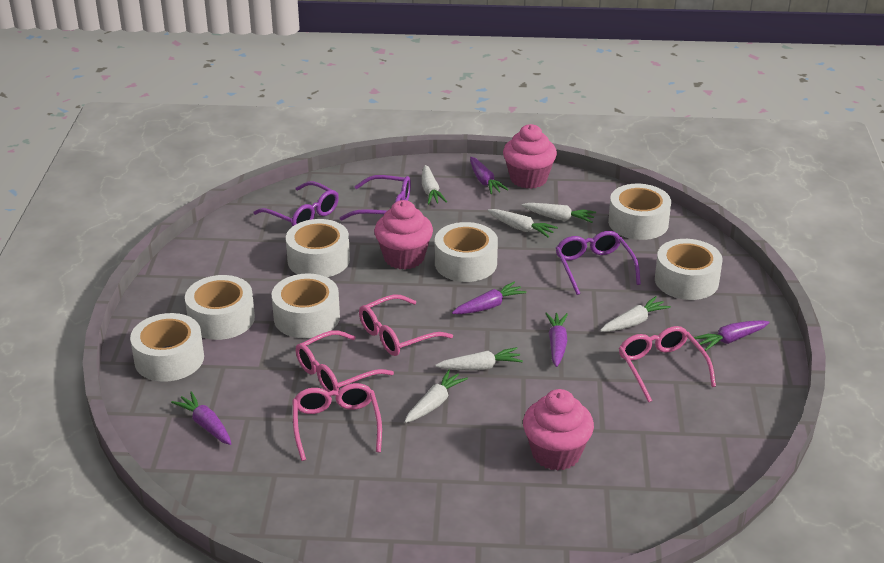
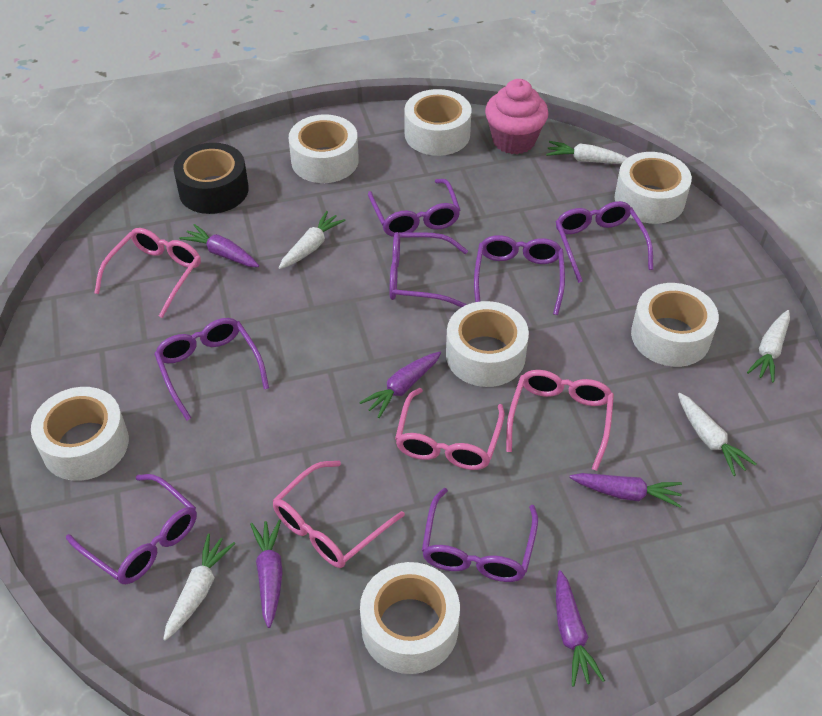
black tape: none = 0 -> [173,143,249,214] = 1
pink cupcake: [374,200,433,270] [503,124,557,189] [523,389,594,471] = 3 -> [485,79,548,154] = 1
purple glasses: [253,181,339,227] [340,175,411,220] [556,231,641,295] = 3 -> [66,474,197,584] [154,318,269,421] [368,179,460,237] [390,232,468,307] [422,488,538,582] [474,235,565,315] [555,201,653,283] = 7
white carrot: [404,370,468,423] [422,165,447,205] [435,347,523,370] [488,209,558,238] [522,203,596,223] [600,296,671,332] = 6 -> [163,534,236,641] [279,211,346,269] [546,141,627,164] [678,393,756,476] [747,310,790,383] = 5

